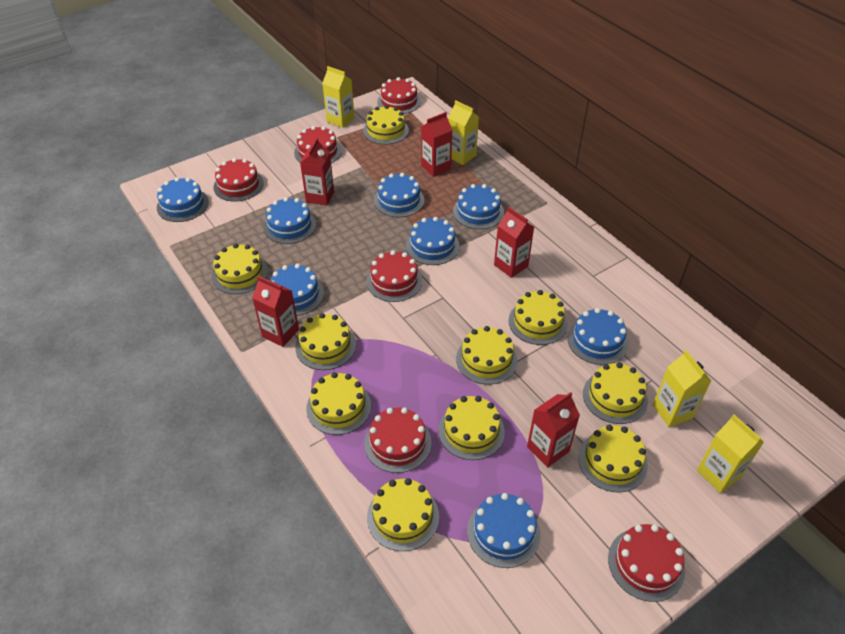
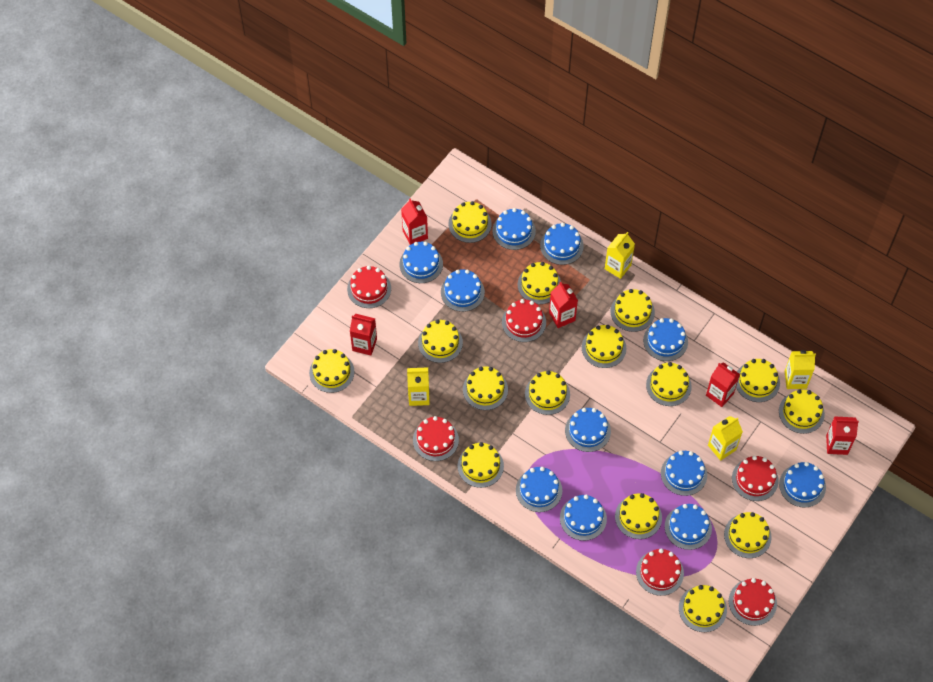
blue cake: [157,177,209,222] [264,197,316,244] [270,264,324,316] [374,173,424,217] [406,217,460,265] [453,184,504,229] [467,493,541,568] [567,308,628,365] = 8 -> [399,242,443,283] [441,269,485,312] [492,208,536,250] [516,467,562,512] [540,223,584,265] [560,495,607,541] [565,408,611,452] [643,318,688,361] [661,451,707,496] [665,504,712,550] [779,462,826,508] = 11
yellow cake: [212,243,268,294] [295,313,356,370] [306,372,371,435] [363,105,409,145] [367,478,439,551] [438,396,505,460] [456,326,518,385] [508,290,568,345] [578,425,648,493] [583,362,648,424] = 10 -> [309,349,354,393] [418,320,463,363] [448,201,492,243] [458,442,504,488] [463,367,508,410] [518,262,561,304] [525,371,570,415] [582,325,626,368] [610,289,655,332] [615,493,662,539] [646,362,692,406] [679,585,727,632] [724,512,772,558] [736,359,780,402] [779,389,825,434] = 15

